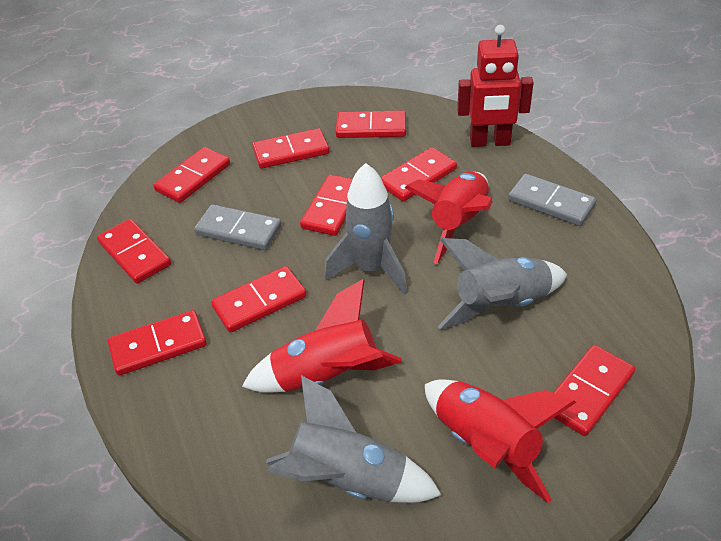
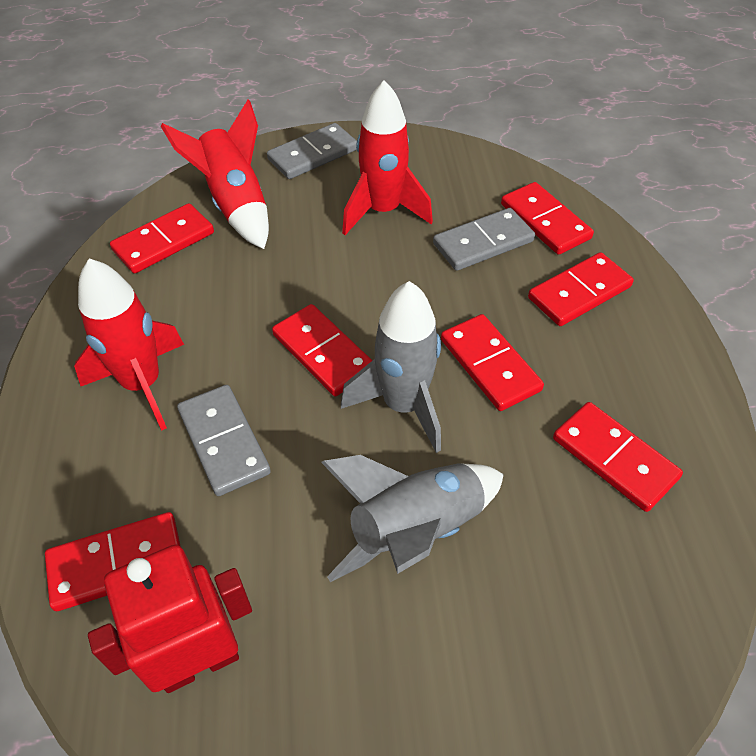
grey domino: [194,204,282,250] [508,174,597,226] = 2 -> [177,385,271,496] [267,123,357,179] [433,208,535,271] = 3
grey rocket: [266,375,442,503] [324,163,407,295] [438,238,567,329] = 3 -> [321,455,504,582] [341,281,441,453] = 2
red domino: [97,219,171,284] [108,310,207,376] [153,147,230,203] [211,266,307,333] [252,128,329,169] [300,175,353,236] [336,111,406,138] [380,147,457,202] [553,345,635,436] = 9 -> [45,512,180,611] [110,203,214,273] [272,304,373,396] [441,314,544,411] [501,182,594,255] [528,252,634,326] [553,402,683,512] = 7

